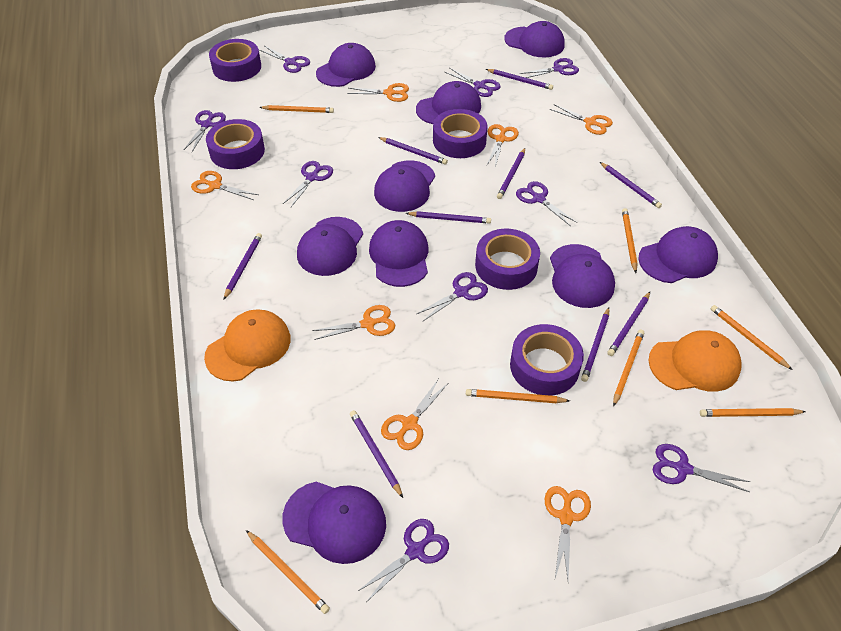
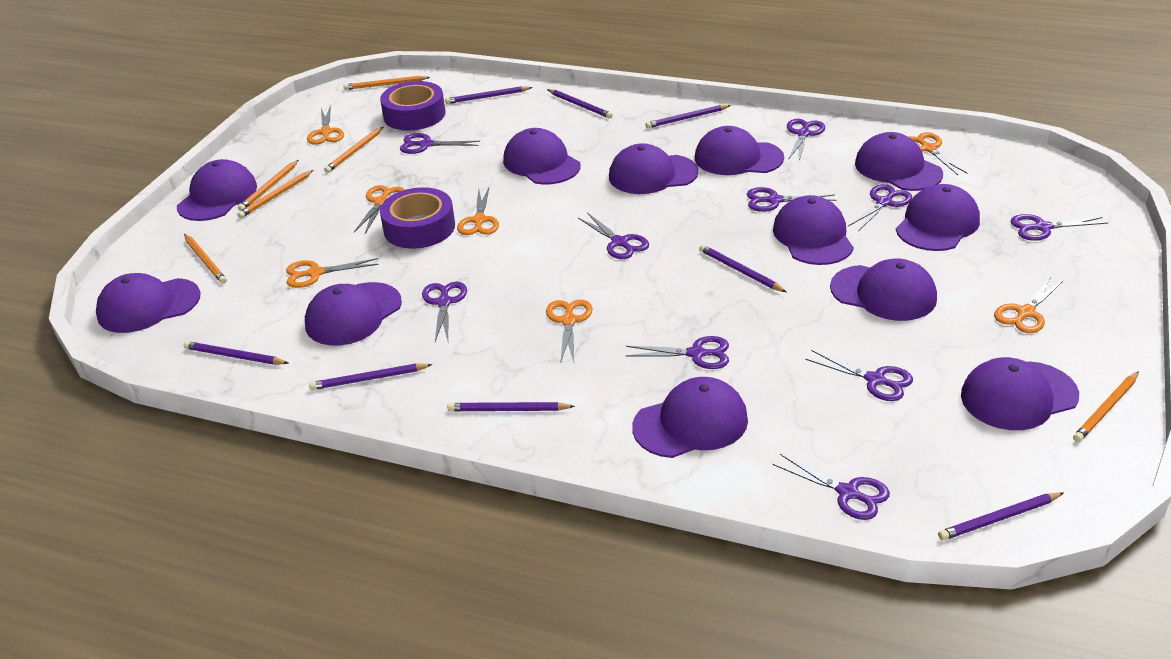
orange cap: [204,309,291,382] [648,330,741,392] = 2 -> none = 0
orange pencil: [246,530,330,614] [260,105,334,113] [466,389,570,403] [613,329,644,407] [622,208,638,273] [700,408,806,417] [711,305,792,370] = 7 -> [184,234,227,284] [237,170,313,218] [238,160,299,211] [324,127,383,173] [344,76,430,90] [1073,371,1139,442] = 6
purple cap: [282,482,386,564] [297,217,363,276] [316,43,376,87] [369,220,428,287] [374,160,435,212] [416,81,481,124] [504,21,565,57] [550,244,615,308] [638,226,718,283] = 9 -> [96,273,201,333] [177,159,257,221] [305,282,402,346] [503,128,580,185] [609,143,699,194] [632,377,748,458] [695,126,784,175] [773,195,854,265] [830,259,937,321] [855,132,943,191] [896,184,980,251] [961,357,1079,430] = 12
purple pencil: [223,233,262,300] [350,410,403,498] [378,137,448,165] [406,211,491,224] [486,69,553,90] [497,148,525,199] [581,307,609,382] [600,162,662,208] [607,292,650,356] = 9 -> [183,341,288,365] [309,363,432,390] [445,86,533,104] [447,402,575,411] [547,89,613,119] [645,105,731,128] [699,244,786,292] [938,492,1064,540] = 8
purple scissors: [184,110,226,152] [260,46,310,73] [283,161,333,207] [357,519,449,602] [417,272,488,321] [445,68,501,97] [516,181,578,226] [520,58,579,78] [652,444,750,492] = 9 -> [400,133,480,154] [422,282,467,341] [578,213,649,259] [626,336,729,369] [747,187,836,212] [772,454,890,520] [787,119,825,161] [805,350,913,401] [848,184,912,231] [1011,214,1108,241] = 10
purple tape: [206,119,265,169] [209,39,261,82] [433,109,488,158] [475,229,540,290] [510,324,584,396] = 5 -> [380,81,446,130] [380,187,455,249] = 2

